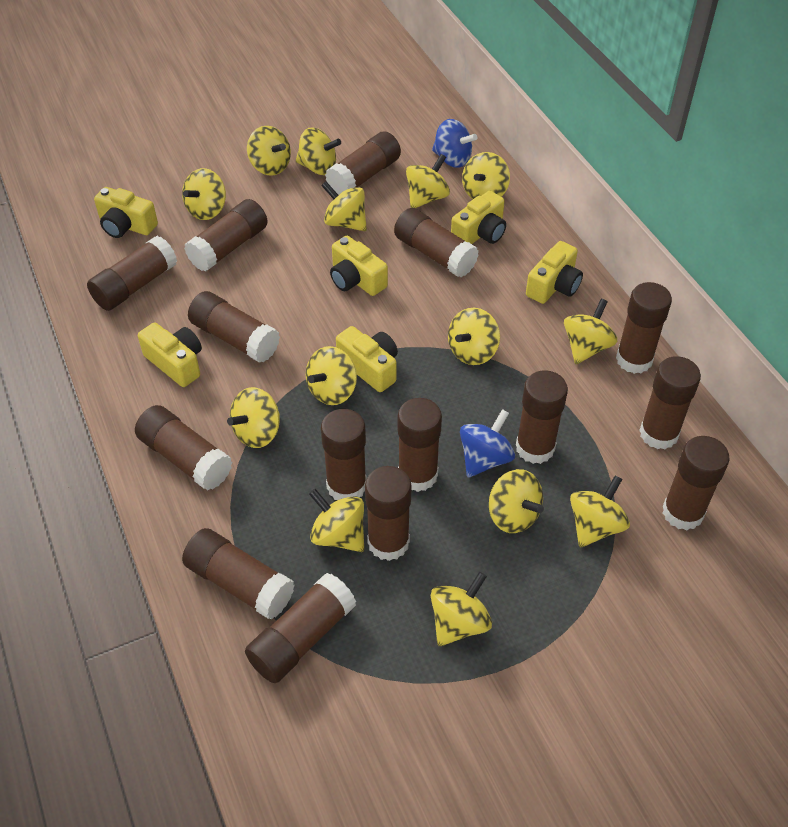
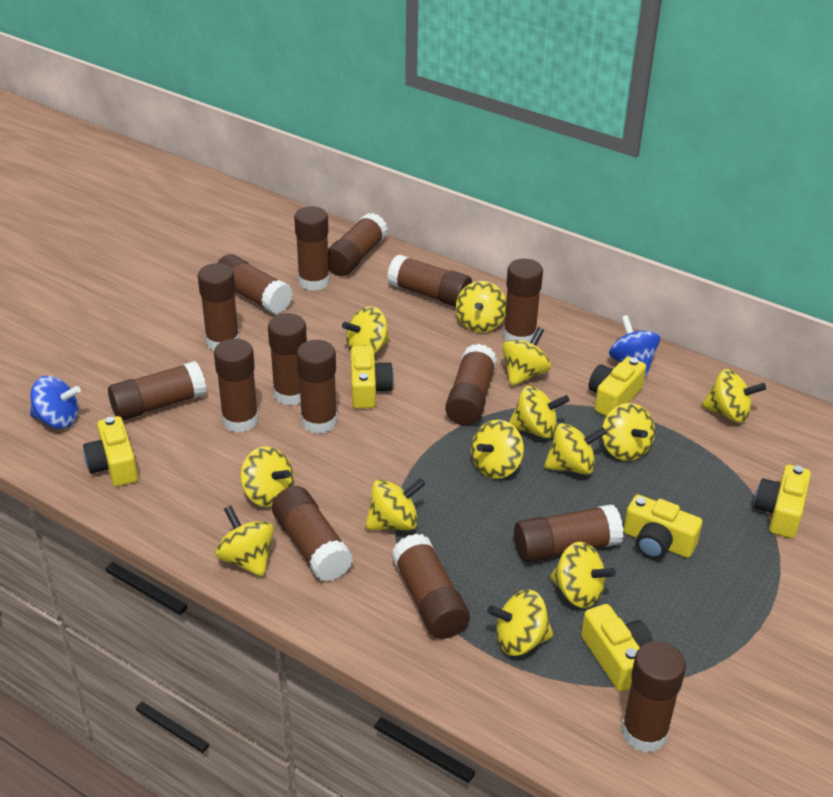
yellow spinning top: [182,168,226,220] [227,387,280,448] [247,126,291,176] [296,127,341,175] [306,346,357,405] [309,489,364,552] [321,181,367,231] [406,154,450,208] [431,572,492,646] [448,308,500,365] [462,152,510,199] [489,469,544,533] [564,299,617,364] [570,475,630,547] = 14 -> [215,505,274,578] [240,446,294,507] [342,306,390,354] [365,478,425,530] [456,281,506,333] [471,420,524,479] [487,590,554,656] [502,327,551,387] [509,386,570,438] [544,423,606,475] [550,542,616,608] [602,403,655,461] [701,369,766,423] = 13

